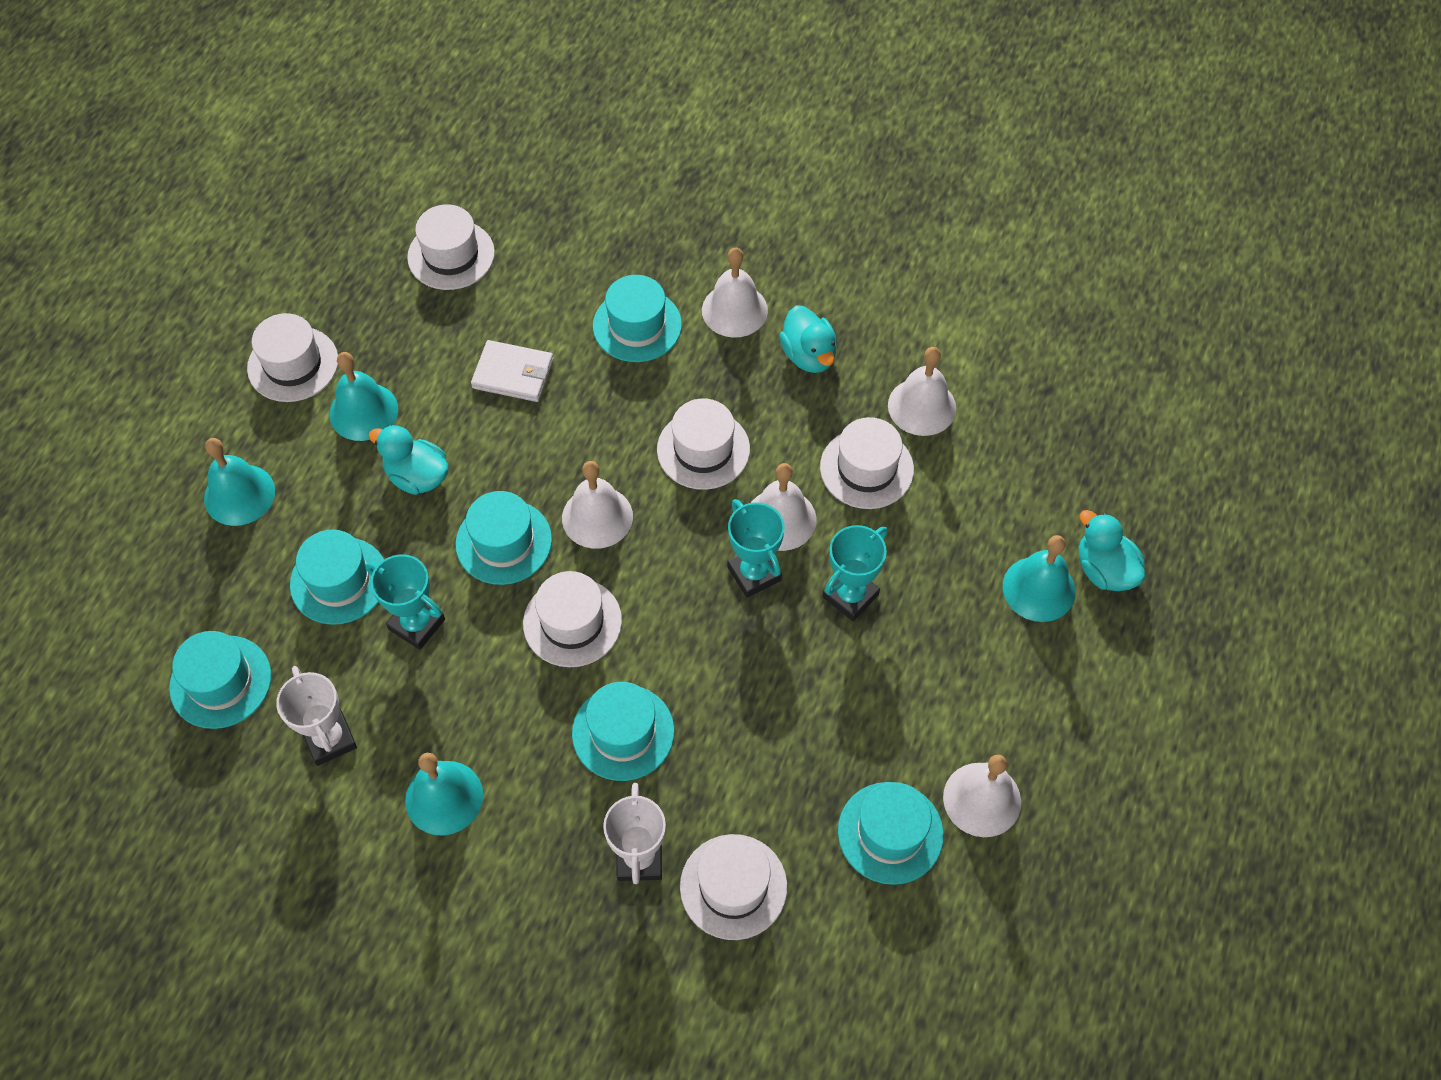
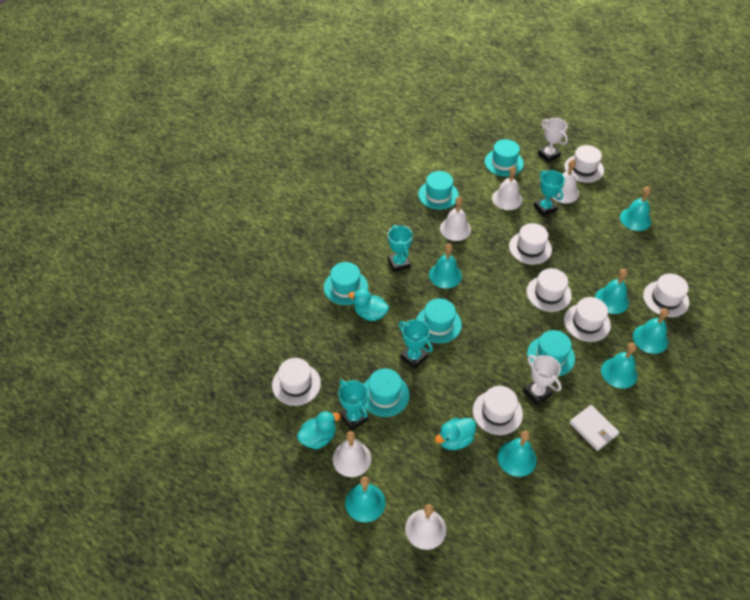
turquoise bell: [204,438,275,526] [329,352,398,441] [405,753,483,835] [1003,535,1076,622] = 4 -> [345,477,386,523] [429,243,462,288] [498,431,537,477] [595,269,629,314] [601,343,637,388] [620,186,651,231] [633,308,669,354] = 7
turquoise trophy: [365,554,445,650] [727,499,785,598] [822,525,887,621] = 3 -> [338,380,369,431] [388,224,413,272] [399,319,433,369] [534,170,565,216] = 4
white hat: [247,313,338,402] [407,204,495,290] [523,571,622,667] [657,398,750,490] [680,834,787,940] [820,417,914,509] = 6 -> [272,358,321,406] [473,386,523,435] [509,223,552,264] [526,268,572,312] [564,145,604,183] [564,297,611,342] [643,274,689,317] = 7

